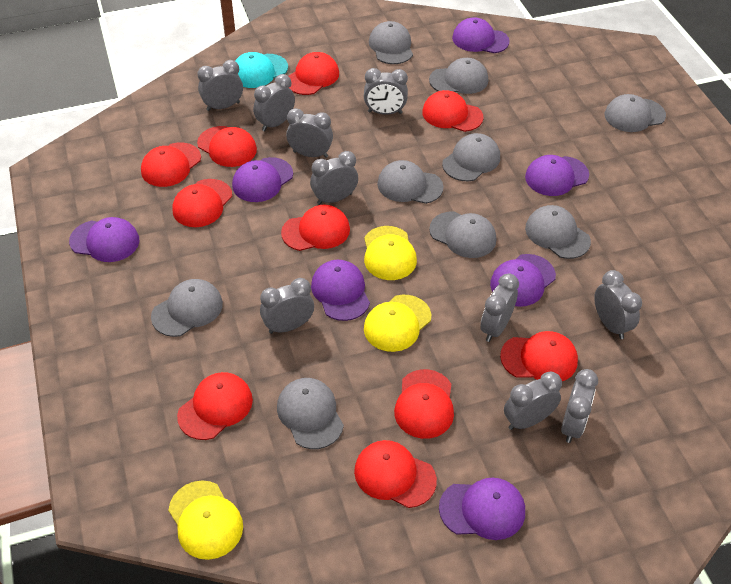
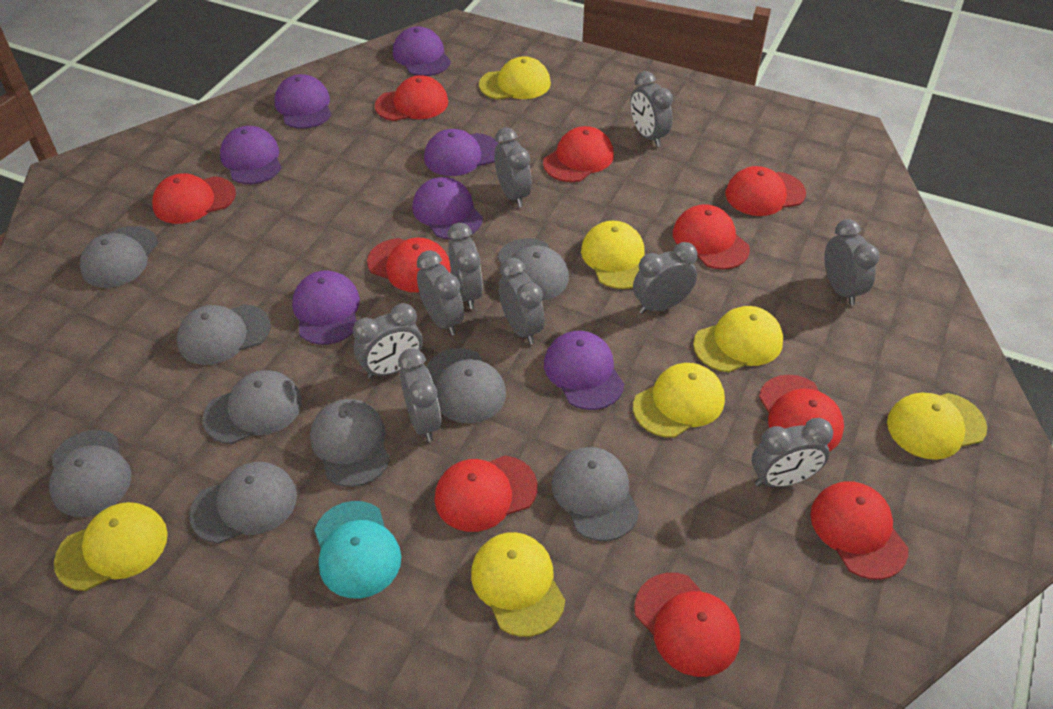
yellow cap: [168,480,243,560] [364,226,417,280] [364,295,431,352] = 3 -> [54,502,168,591] [471,532,565,637] [479,56,551,100] [581,221,645,289] [633,363,725,438] [693,306,783,372] [887,393,987,460] = 7

